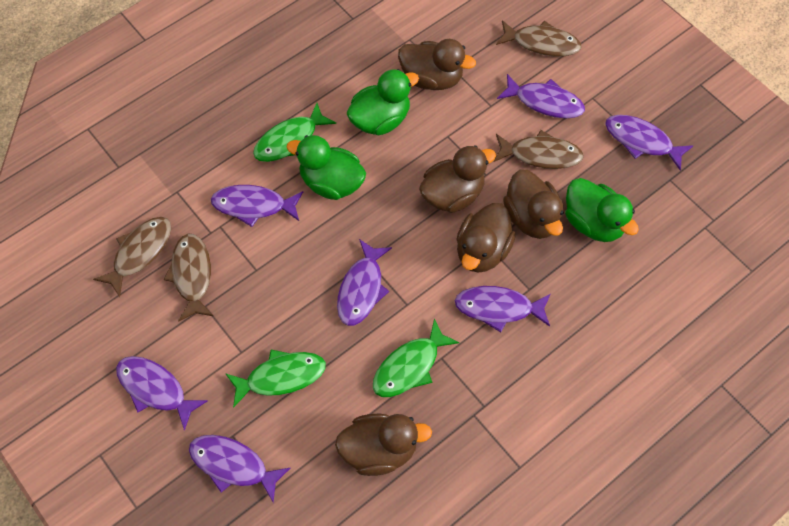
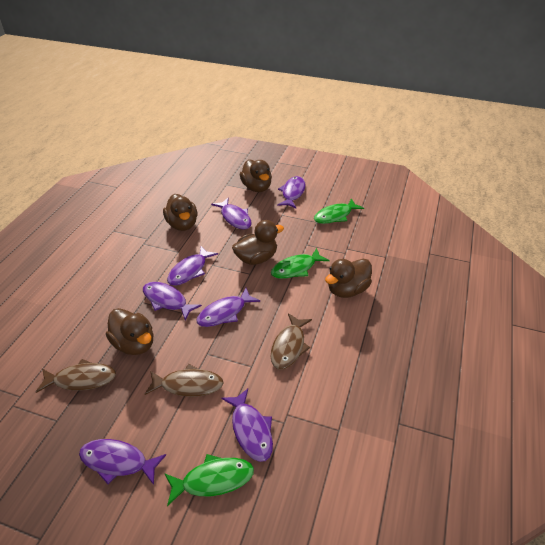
brown fish: [93,217,171,297] [164,233,213,322] [494,130,584,169] [496,20,582,57] = 4 -> [36,359,116,393] [145,364,223,397] [271,313,312,369] = 3
green duck: [287,135,366,200] [346,69,419,135] [565,178,639,242] = 3 -> none = 0

